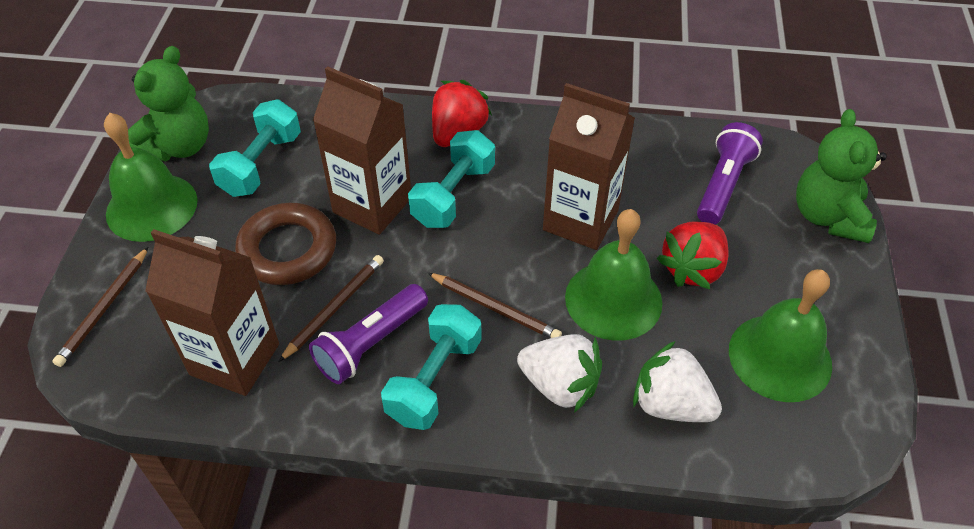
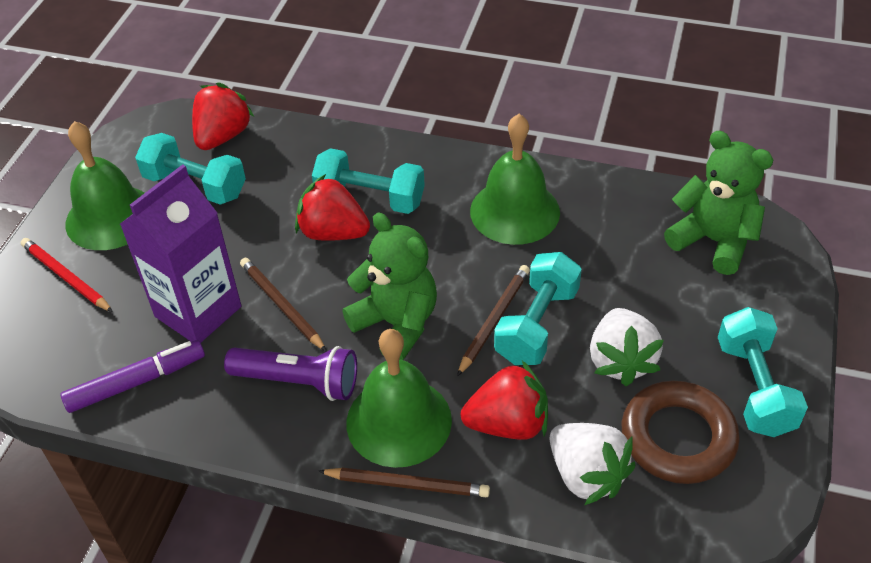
brown carton: [145,229,279,396] [313,66,411,234] [543,83,635,250] = 3 -> none = 0
purple carton: none = 0 -> [120,164,241,343] = 1
purple flashlight: [309,284,428,384] [697,122,763,224] = 2 -> [224,346,357,401] = 1
purple marker: none = 0 -> [61,340,205,413] = 1
red pencil: none = 0 -> [21,238,113,312] = 1
red strawberry: [432,80,492,147] [657,222,729,289] = 2 -> [192,83,254,150] [295,174,370,241] [461,361,548,440] = 3
turquoise dumbbell: [209,100,301,197] [381,304,481,430] [408,130,495,228] = 3 -> [135,133,246,205] [312,148,425,214] [494,252,582,365] [718,307,808,437] = 4

